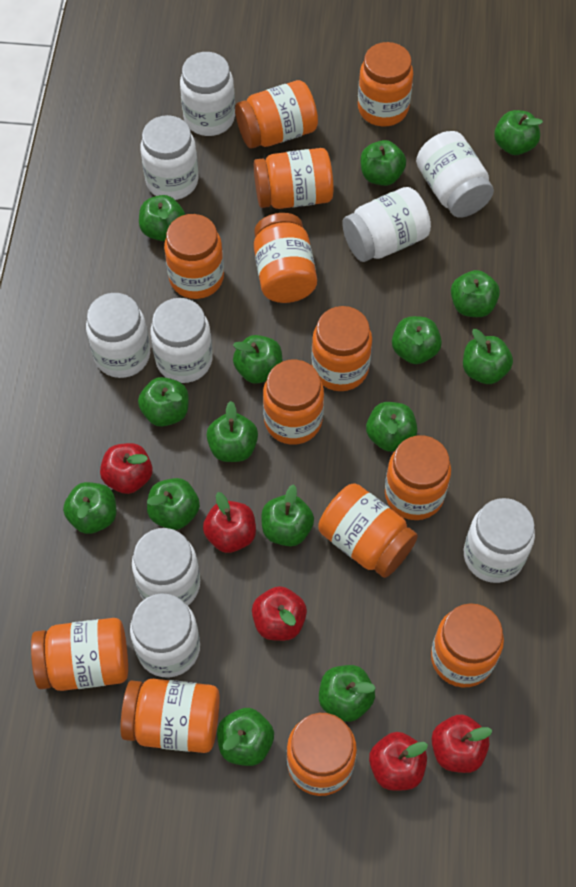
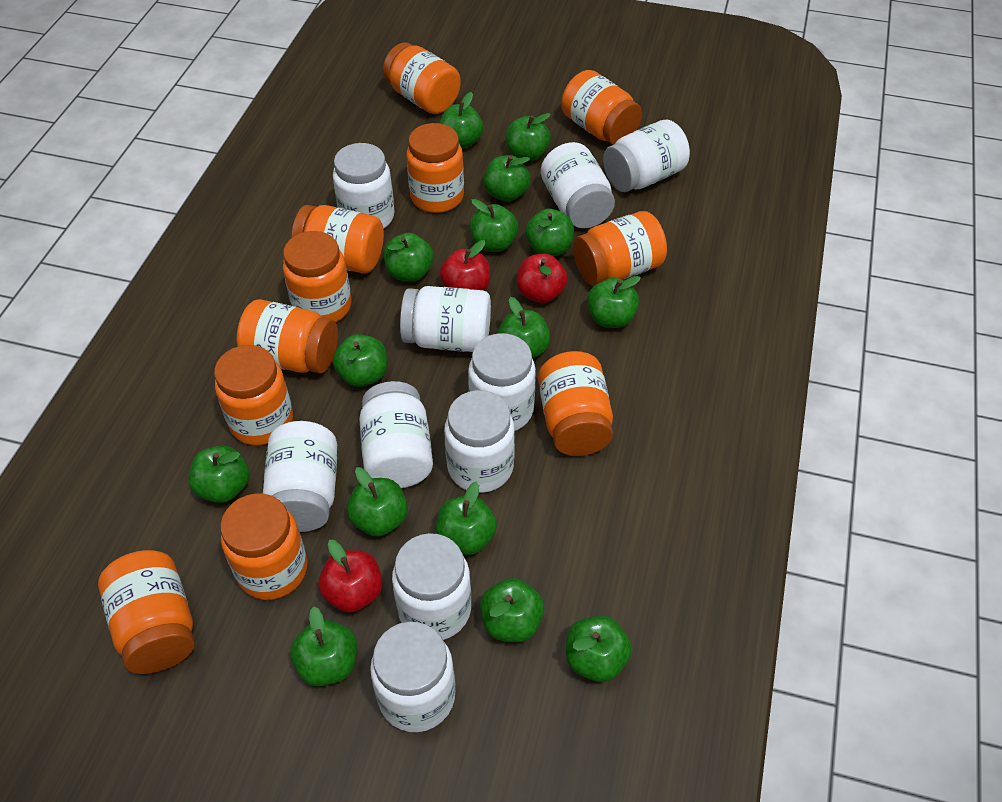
orange jar: [31,618,128,691] [120,679,220,753] [164,214,224,299] [235,80,318,149] [254,148,333,209] [254,213,317,303] [263,360,324,445] [287,713,357,796] [311,306,372,391] [318,483,418,578] [358,42,413,126] [385,435,451,520] [431,603,504,688] = 13 -> [98,550,194,674] [214,345,293,445] [220,493,307,600] [237,299,338,373] [283,231,351,322] [291,205,384,274] [383,42,461,114] [406,123,464,213] [538,351,613,456] [561,70,642,145] [573,211,667,286] = 11
red apple: [100,443,153,494] [203,492,256,553] [252,586,307,641] [369,732,428,791] [432,714,492,773] = 5 -> [318,540,382,613] [440,240,490,291] [517,253,568,303] = 3
white jar: [86,293,150,378] [130,593,200,677] [132,528,200,606] [140,115,199,200] [150,298,213,383] [180,52,235,136] [342,187,431,262] [416,131,494,218] [464,498,535,583] = 9 -> [263,421,337,532] [333,143,395,229] [359,381,433,488] [370,622,455,732] [392,533,471,640] [400,286,491,352] [444,390,515,493] [468,333,536,431] [541,142,615,228] [603,119,690,192] = 10

